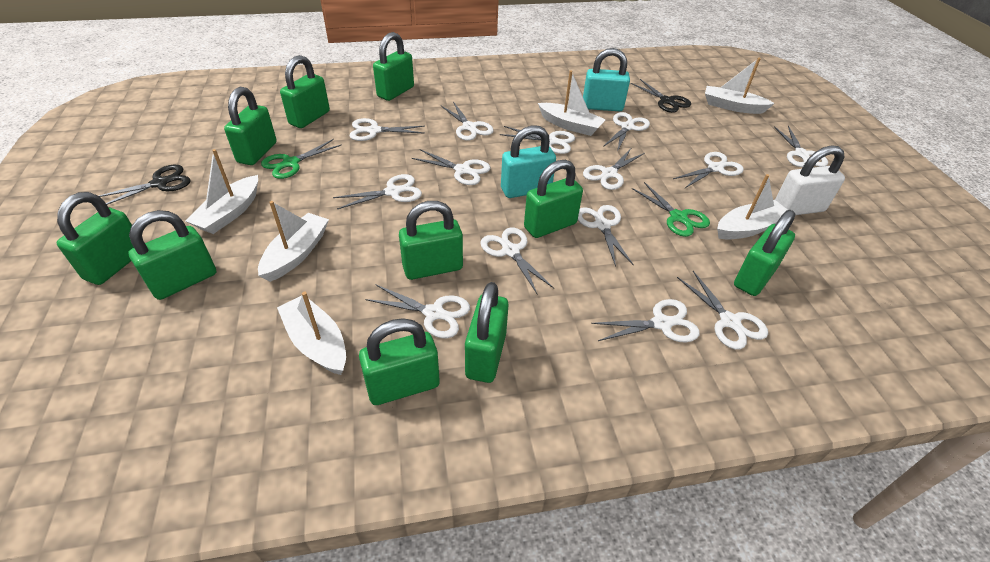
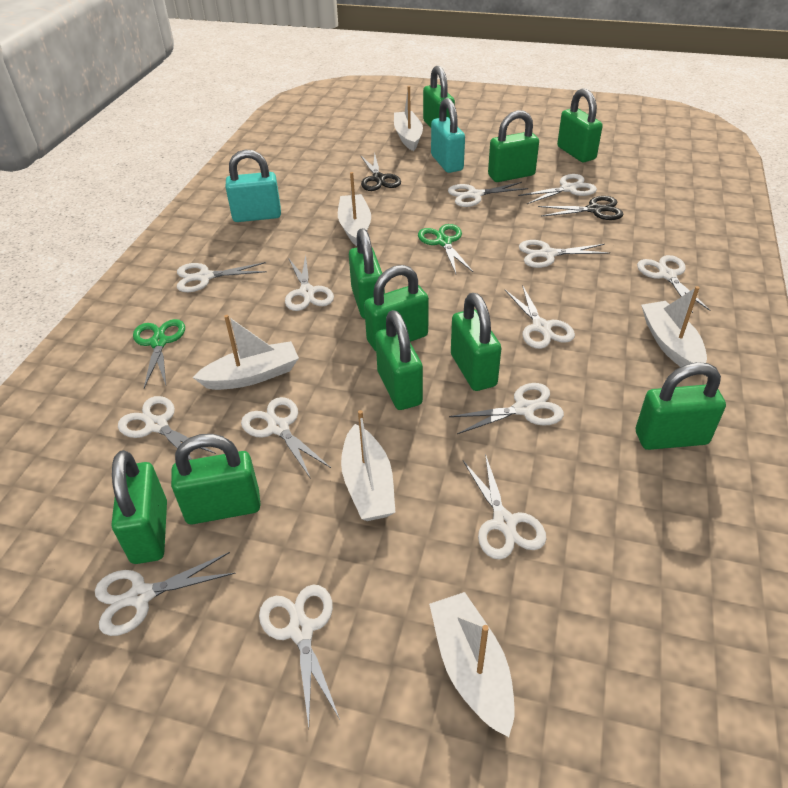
white padlock: [775,145,845,215] = 1 -> none = 0
white scissors: [333,174,422,209] [350,118,425,141] [366,285,470,338] [412,149,490,185] [441,102,494,141] [480,228,554,294] [500,126,575,154] [578,205,634,267] [583,149,645,190] [591,299,700,342] [603,112,650,152] [673,152,744,188] [677,271,768,350] [774,126,828,167] = 14 -> [95,552,236,636] [118,396,216,460] [177,262,267,292] [241,397,331,479] [259,585,340,727] [285,255,334,311] [448,182,528,207] [449,383,564,434] [463,454,546,560] [505,285,575,349] [518,174,597,204] [519,240,610,268] [637,255,711,313] = 13

